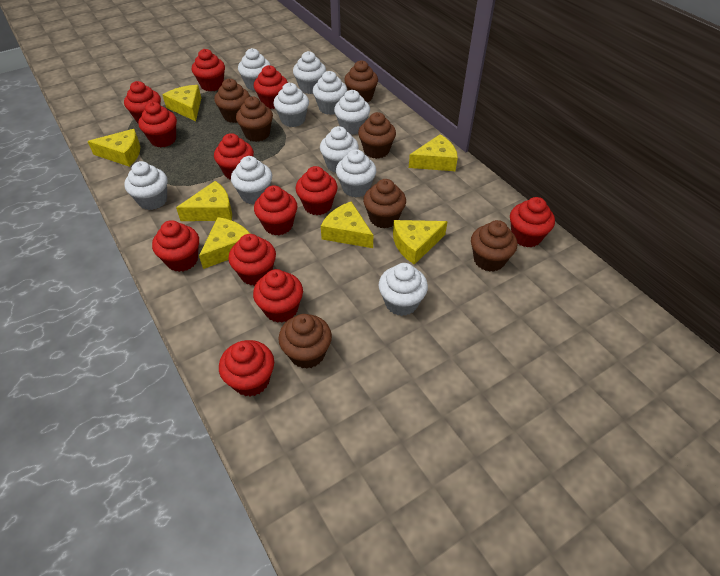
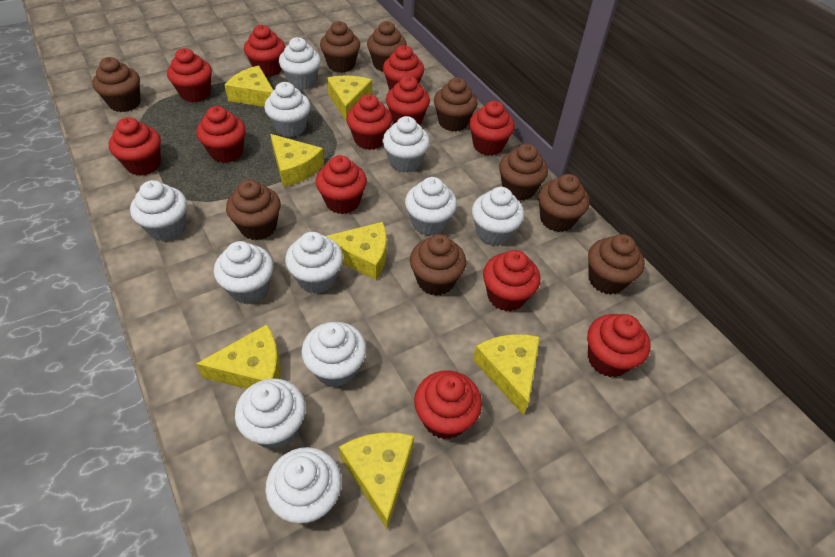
brown cupcake: [214,79,250,123] [236,96,273,142] [278,314,332,369] [344,60,378,102] [358,112,396,159] [363,179,406,228] [471,220,517,272] = 7 -> [92,57,141,112] [226,180,281,240] [320,21,360,73] [367,21,407,72] [410,234,466,296] [434,78,478,132] [499,144,548,201] [538,174,589,232] [588,234,645,295] = 9
white cupcake: [124,161,167,210] [231,156,272,205] [238,48,271,91] [273,83,309,127] [293,51,326,94] [313,71,347,115] [320,126,359,173] [334,90,370,135] [336,149,376,197] [379,263,428,316] = 10 -> [130,180,187,241] [214,241,274,304] [235,378,306,449] [264,82,310,137] [265,447,342,524] [279,37,321,90] [285,232,343,294] [302,322,366,387] [382,116,430,173] [405,177,457,236] [472,187,524,246] = 11

